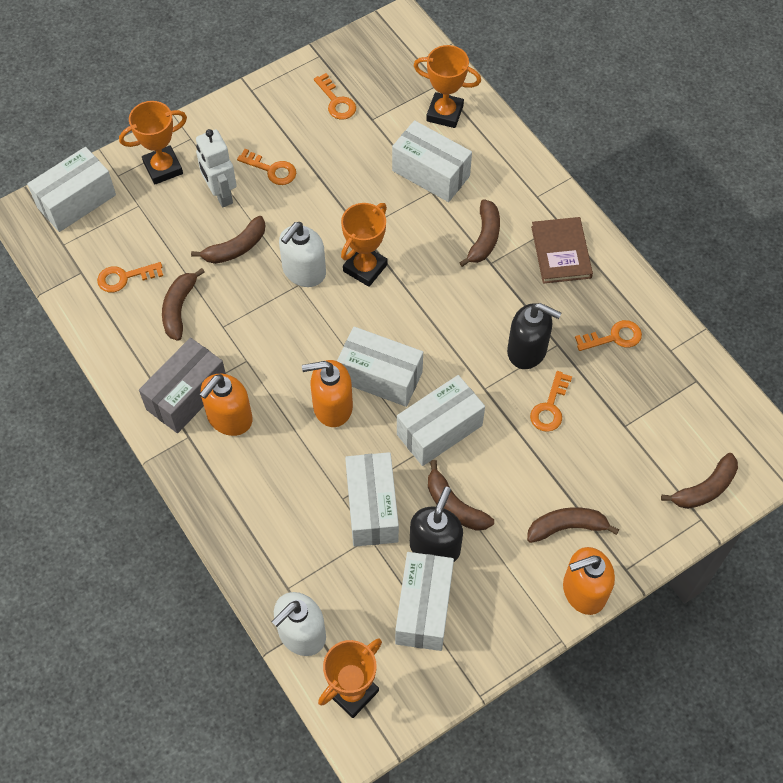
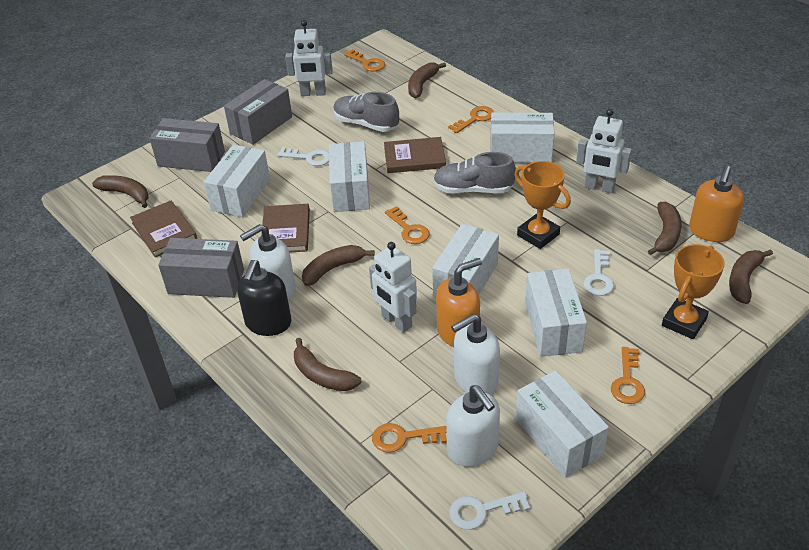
black soap dispenser: [410,487,463,562] [507,303,561,369] = 2 -> [237,260,292,336] = 1
brown book: [531,217,593,284] = 1 -> [130,200,197,257] [261,204,310,253] [384,137,446,173] = 3
grey box: [139,338,226,433] = 1 -> [149,118,225,172] [158,238,244,298] [224,79,292,145] = 3
grey shoe: none = 0 -> [333,92,399,132] [433,152,516,194] = 2
orange soap dispenser: [199,374,253,436] [302,360,353,427] [563,547,615,615] = 3 -> [436,258,482,347] [689,166,744,242] = 2
orange trophy: [119,101,187,185] [318,638,382,718] [341,203,387,287] [414,45,481,128] = 4 -> [514,161,571,249] [662,244,725,339] = 2
white key: none = 0 -> [277,147,329,166] [449,491,530,530] [584,249,614,296] = 3
white robot: [196,129,237,207] = 1 -> [285,20,333,96] [369,242,417,333] [576,109,632,193] = 3
white soap dispenser: [271,592,326,656] [279,222,326,287] = 2 -> [240,224,296,300] [446,385,500,467] [451,314,500,395] = 3

